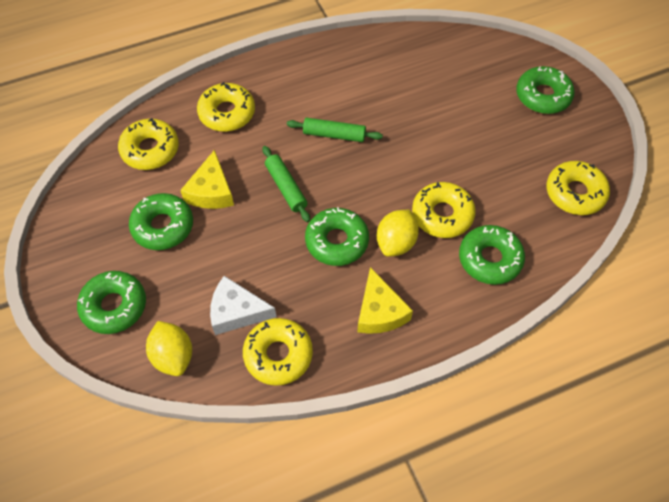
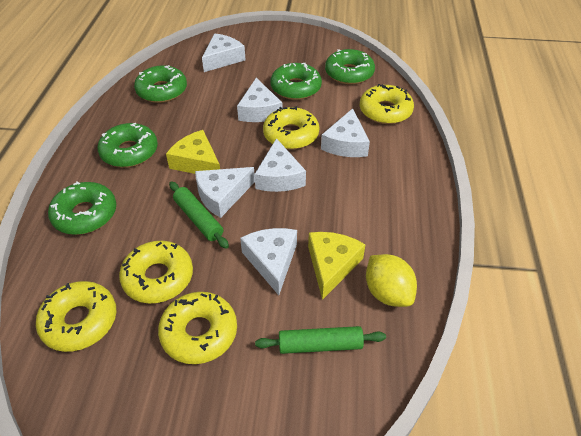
white cheese: [210,276,276,335] = 1 -> [195,167,255,218] [202,34,245,72] [237,78,283,122] [240,228,297,295] [254,138,306,192] [321,108,370,157] = 6
yellow lemon: [146,321,192,376] [377,209,419,257] = 2 -> [366,254,417,307] = 1

